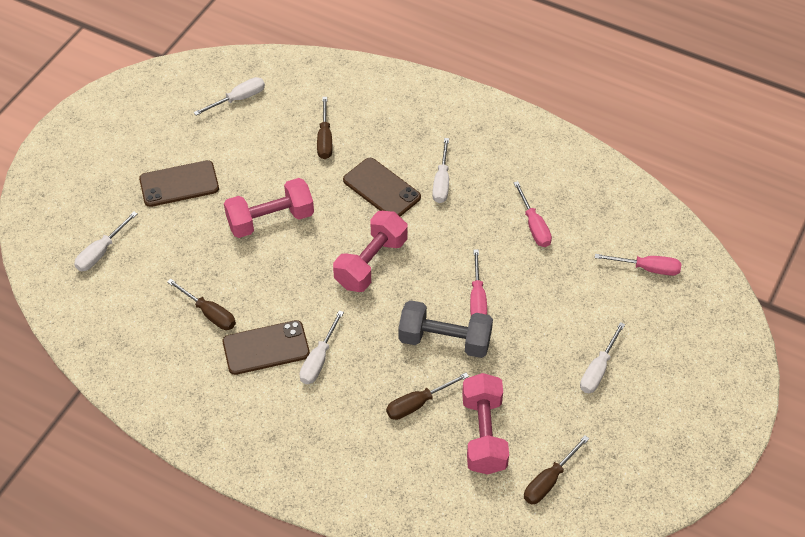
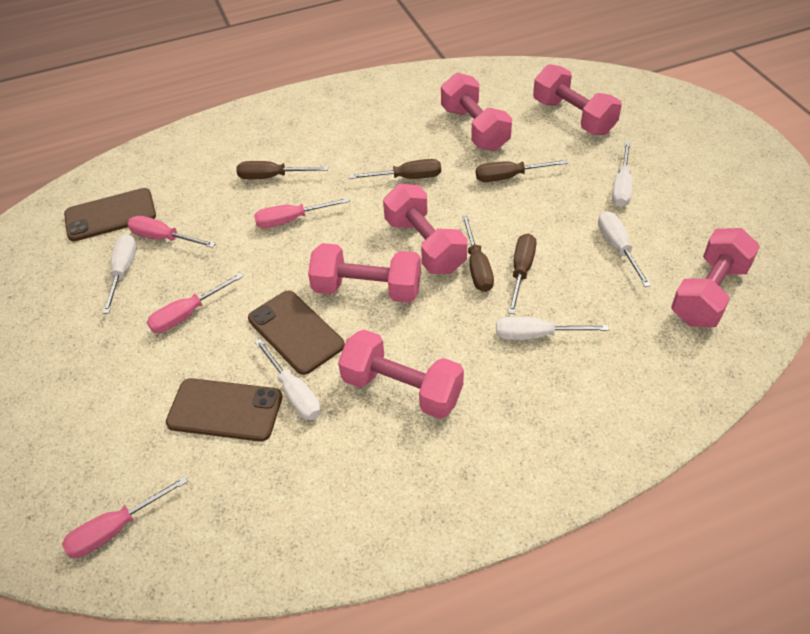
brown screwdriver: [167,279,236,330] [317,97,332,159] [386,373,469,420] [524,435,590,504] = 4 -> [236,161,328,179] [349,159,441,179] [462,215,494,292] [476,160,568,182] [508,233,536,314] = 5
grey dumbbell: [398,300,493,358] = 1 -> none = 0
pink dumbbell: [224,178,314,238] [333,211,408,292] [462,373,509,475] = 3 -> [308,243,421,303] [338,329,464,419] [383,184,467,274] [441,73,512,151] [533,64,622,135] [671,228,760,328] = 6
pink screwdriver: [470,250,487,315] [513,181,552,247] [595,254,681,276] = 3 -> [62,476,188,558] [128,216,216,248] [147,273,244,333] [254,198,350,228] = 4

